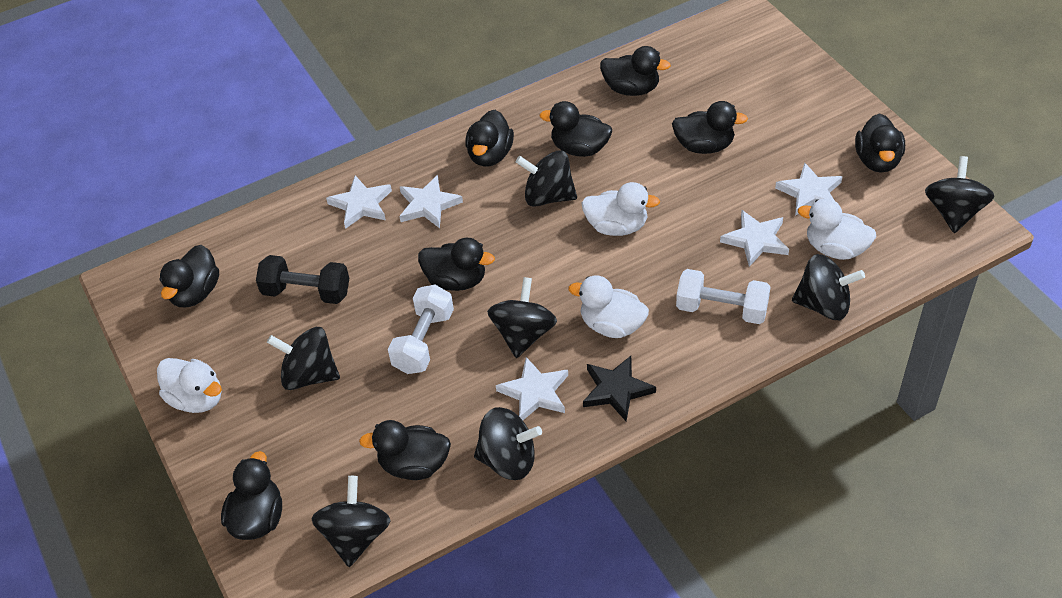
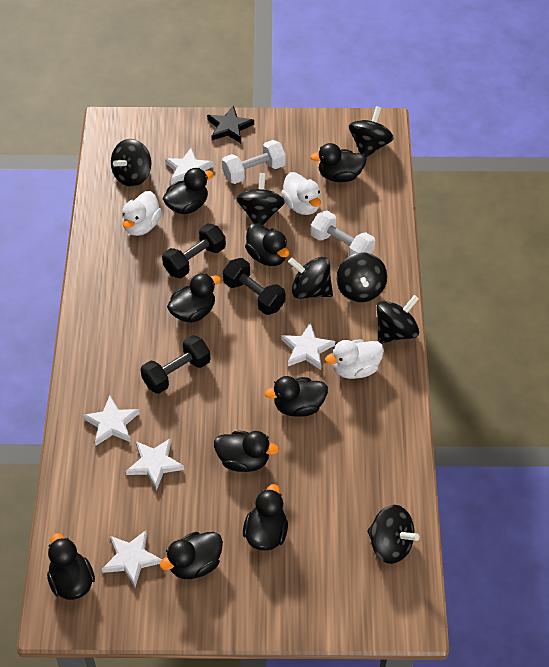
black dumbbell: [256,255,349,304] = 1 -> [140,335,211,394] [162,224,226,278] [223,258,285,315] = 3
white duck: [157,358,222,413] [569,275,649,338] [581,182,660,236] [798,198,876,260] = 4 -> [122,191,162,236] [281,172,321,215] [325,340,384,379] = 3

